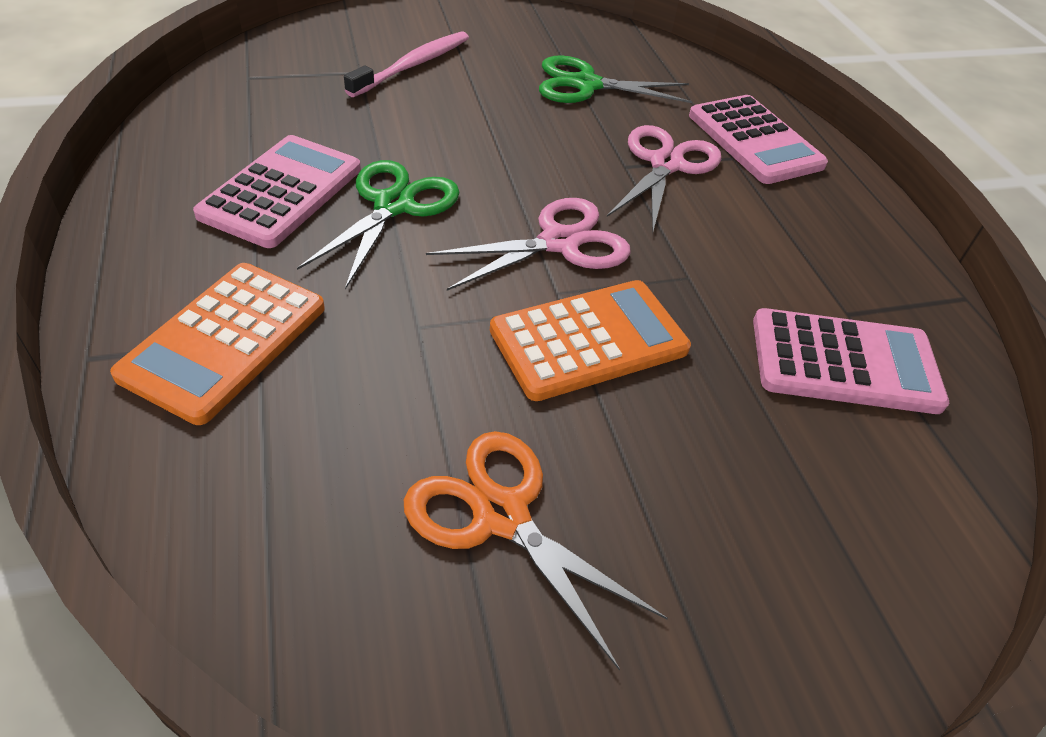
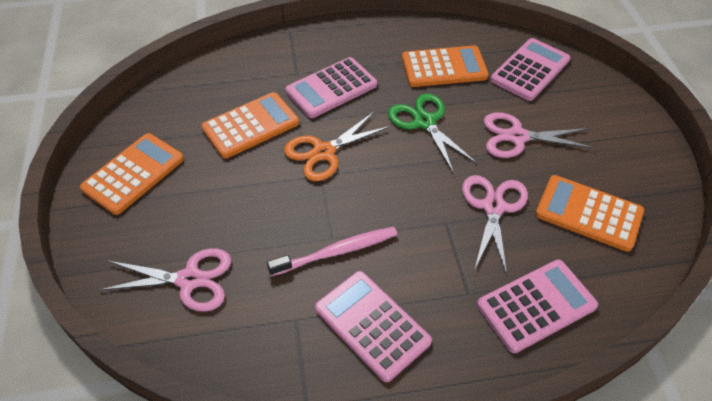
green scissors: [297,160,459,290] [539,55,692,103] = 2 -> [388,93,478,174] = 1
orange calculator: [110,263,325,425] [490,280,691,401] = 2 -> [80,133,184,215] [201,92,299,158] [402,45,489,87] [535,175,644,252] = 4
pink calculator: [193,135,361,248] [689,95,828,184] [753,308,949,414] = 3 -> [285,57,377,118] [315,271,432,382] [477,259,598,353] [490,38,571,101] = 4
pink scissors: [426,198,631,290] [607,125,721,234] = 2 -> [99,248,231,312] [462,175,528,275] [484,112,595,158] = 3

